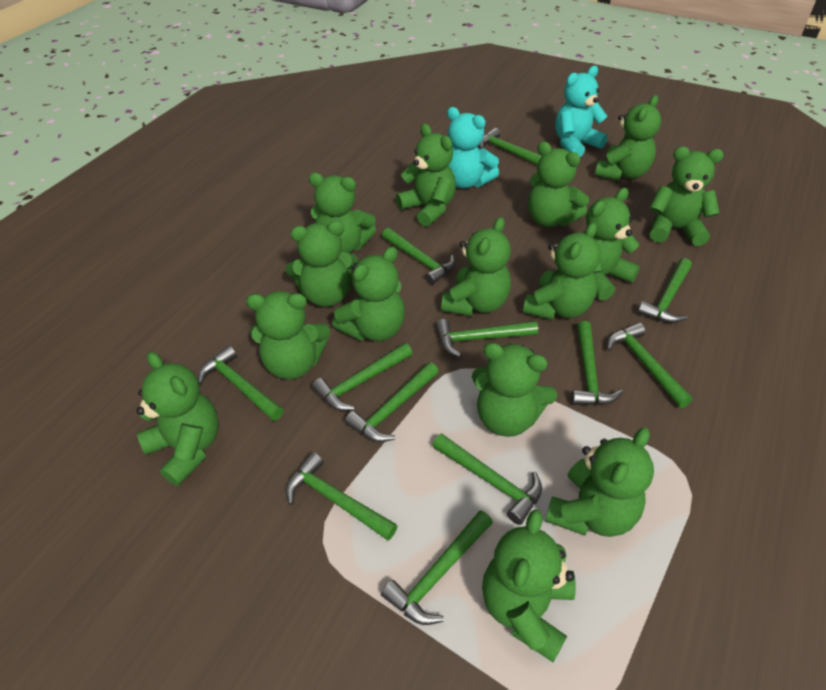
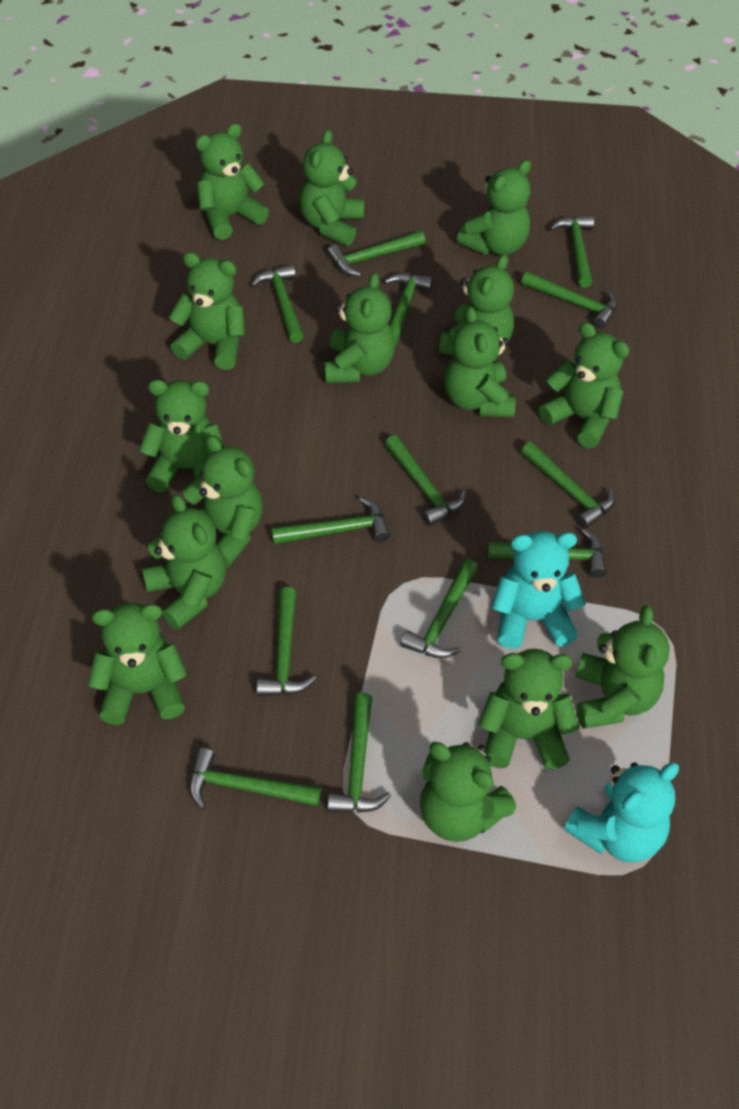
green hammer: [198,345,284,421] [286,452,398,541] [312,343,413,411] [345,362,439,442] [381,510,493,625] [382,228,455,285] [432,433,542,525] [436,319,538,357] [479,128,542,165] [571,321,623,405] [607,322,692,408] [638,258,692,323] = 12 -> [189,748,321,809] [251,265,304,343] [257,587,316,696] [271,497,390,544] [327,231,425,276] [327,692,391,813] [384,273,433,347] [385,435,466,526] [400,559,478,658] [488,529,606,578] [521,271,618,329] [521,442,615,529] [550,216,594,288] = 13

